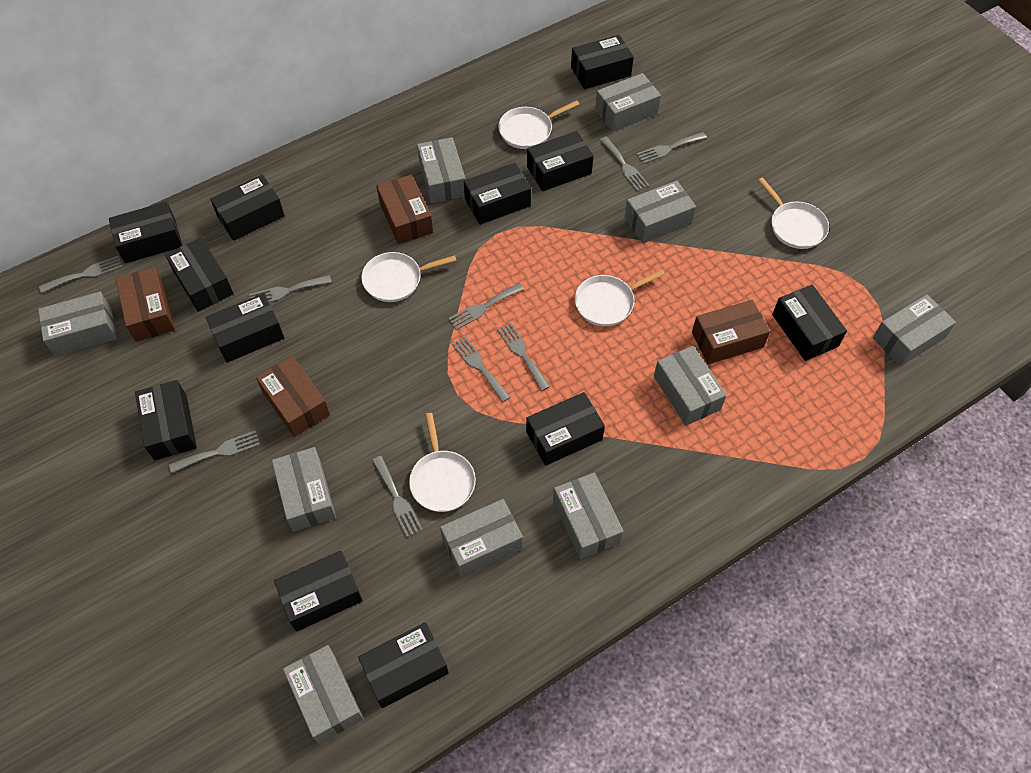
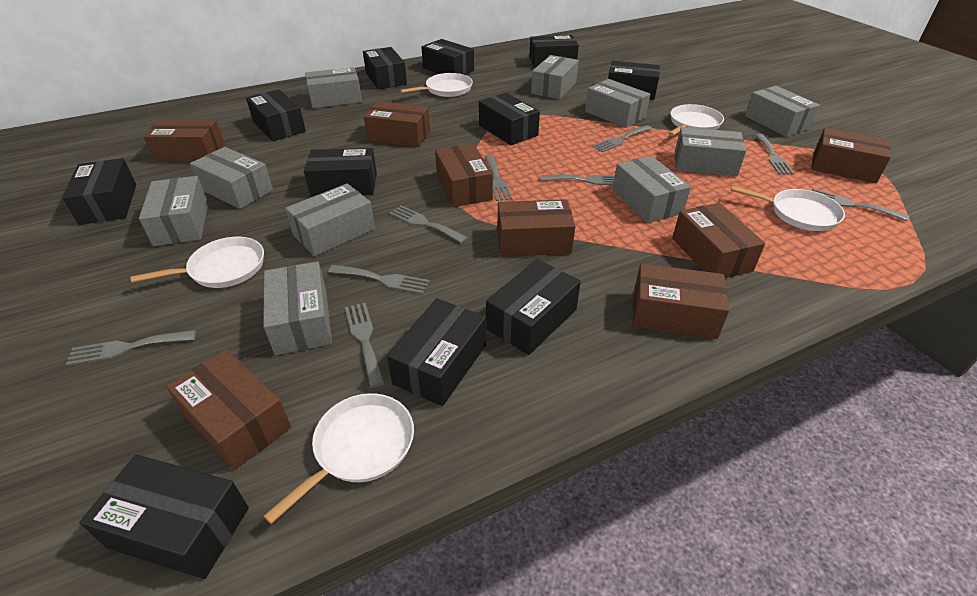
black box: [109,202,183,263] [135,380,197,460] [165,237,234,312] [206,293,284,363] [210,175,285,241] [274,551,363,632] [358,622,449,708] [464,163,531,225] [526,392,605,466] [527,131,594,192] [571,35,634,89] [772,285,847,361] = 12 -> [62,158,136,225] [79,455,249,579] [246,89,306,141] [304,148,377,197] [363,47,407,89] [387,298,486,406] [421,39,474,75] [479,93,540,145] [486,259,581,355] [529,35,579,68] [608,61,660,100] = 11
brown box: [116,267,175,342] [256,356,330,437] [376,175,433,244] [692,300,770,364] = 4 -> [143,119,225,162] [166,349,291,470] [364,101,430,147] [435,144,493,207] [497,199,575,257] [633,263,729,339] [672,203,765,278] [811,128,891,183] = 8

